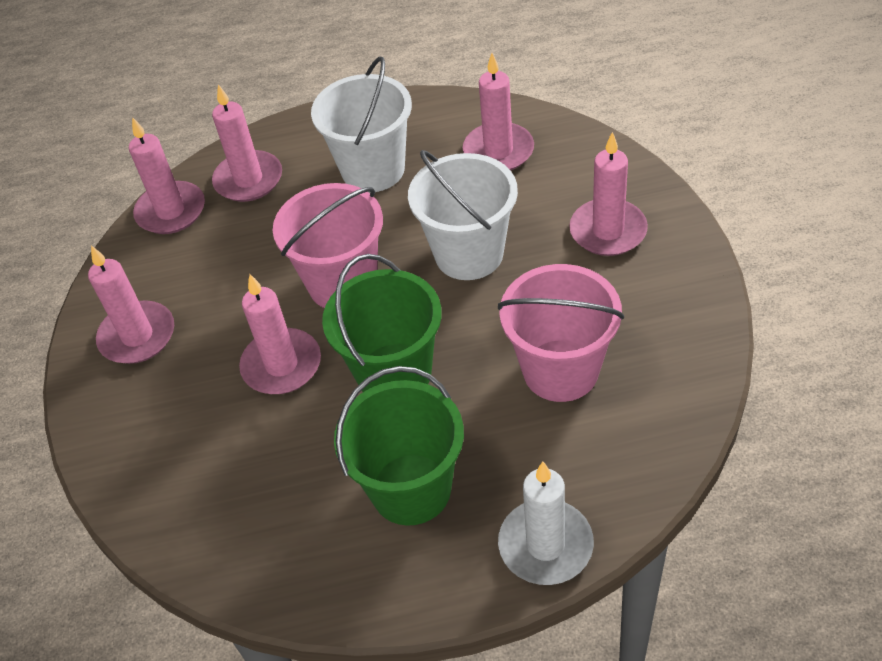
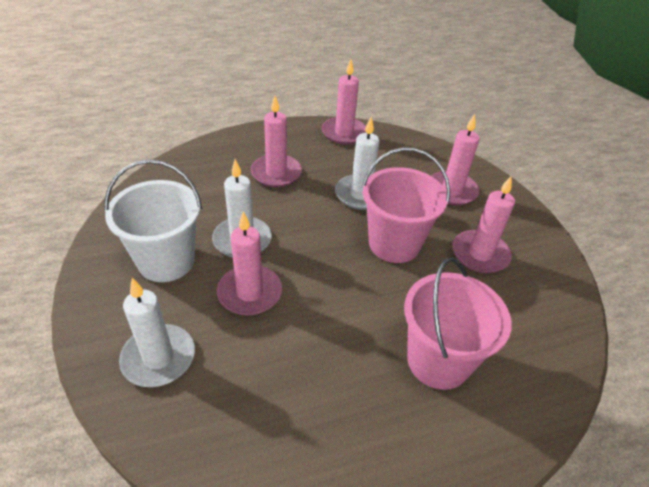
green bucket: [322,254,442,392] [334,366,464,526] = 2 -> none = 0
pink candle: [88,245,174,364] [129,117,205,234] [212,84,282,202] [239,274,321,394] [463,53,534,170] [569,132,648,256] = 6 -> [217,212,282,316] [251,96,302,187] [322,60,366,145] [431,114,479,205] [453,176,515,273] = 5
white bucket: [311,56,412,193] [408,150,518,280] = 2 -> [104,159,202,282] = 1
white candle: [498,462,594,585] = 1 -> [119,278,195,387] [212,159,272,258] [335,117,380,210] = 3

